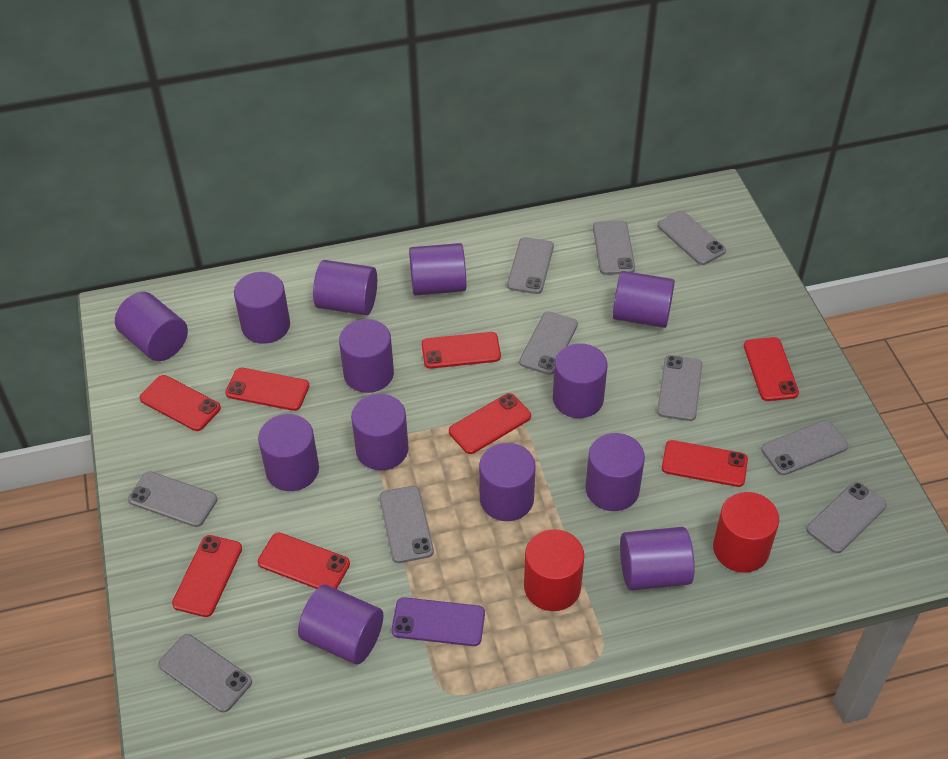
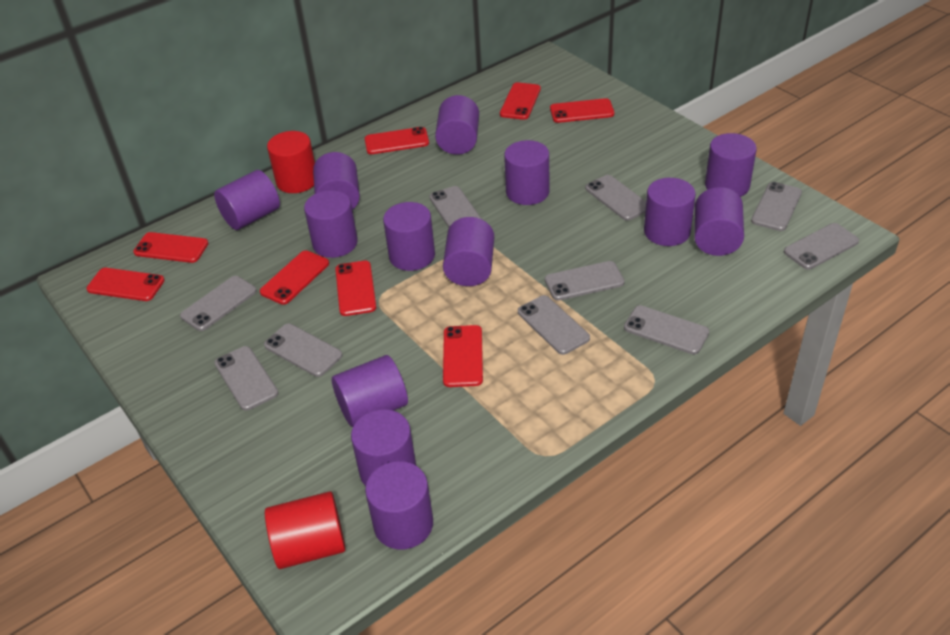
purple phone: [392,597,485,646] = 1 -> none = 0

